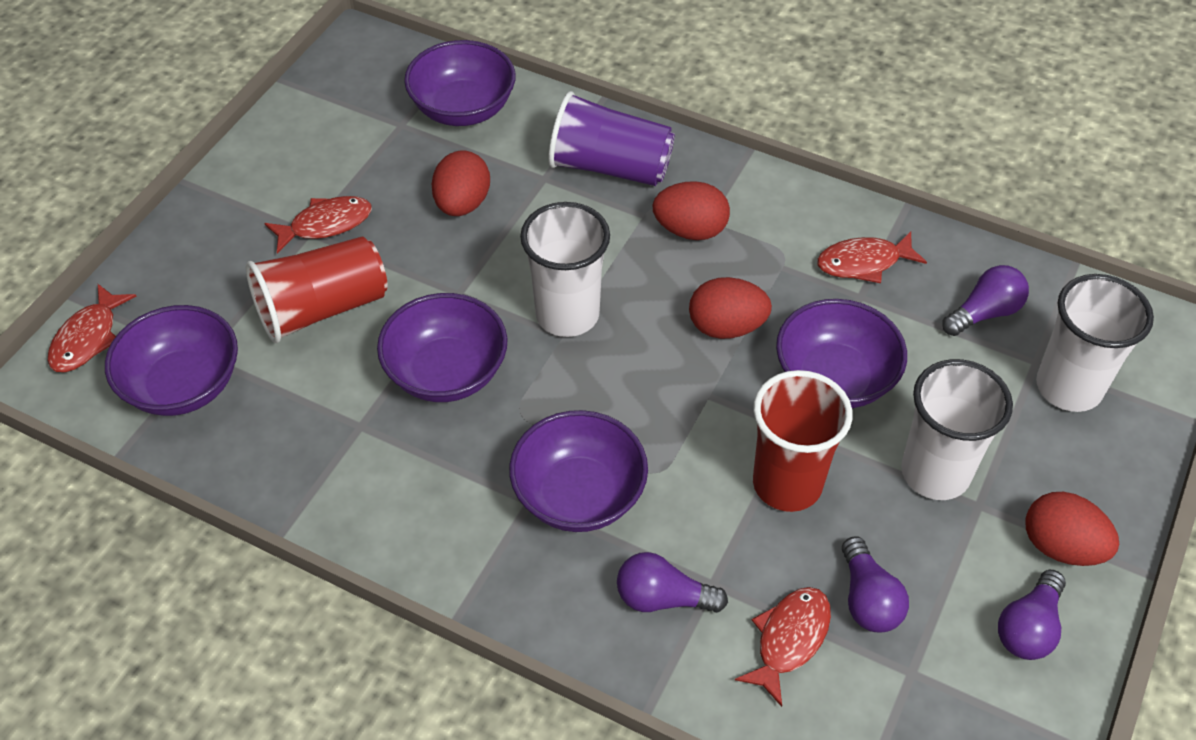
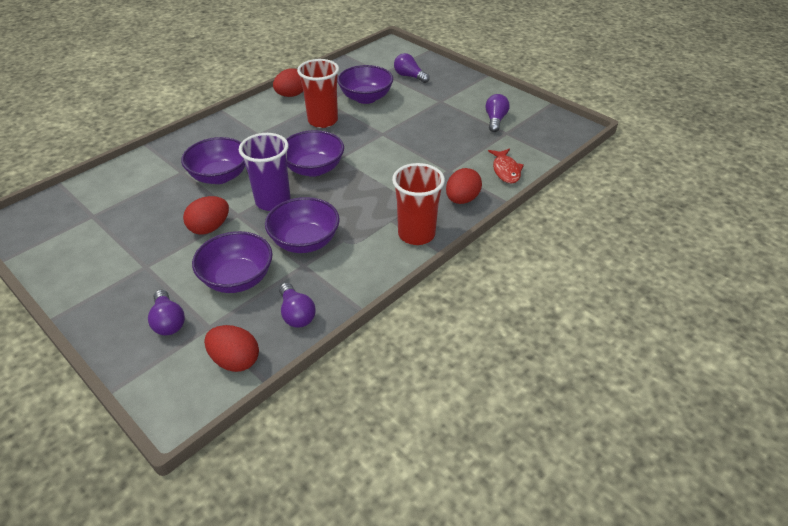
red fish: [48,284,136,372] [264,196,372,254] [735,587,831,707] [817,232,927,283] = 4 -> [488,149,524,183] = 1
white cup: [520,202,610,337] [901,359,1013,500] [1036,274,1154,412] = 3 -> none = 0

